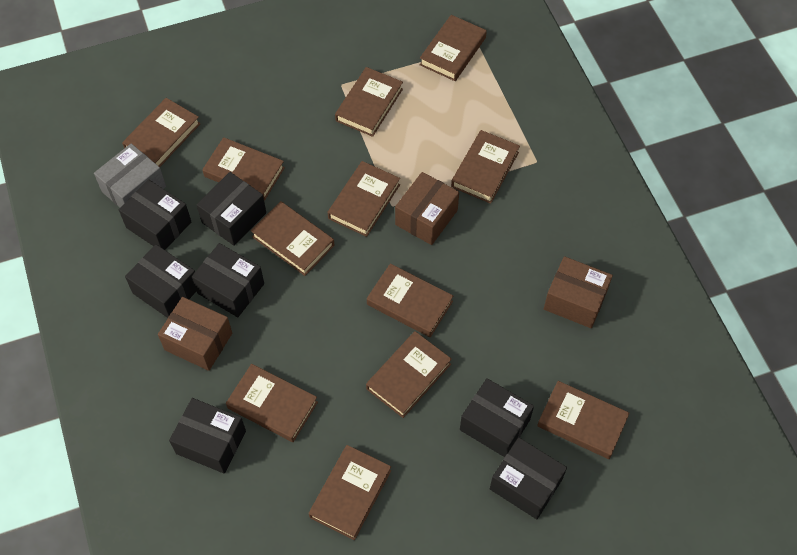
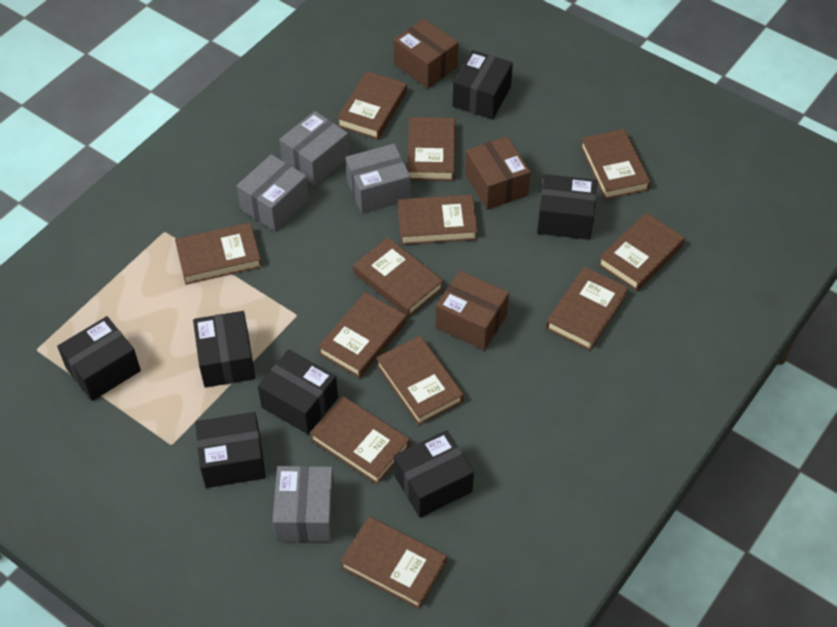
grey box: [94,143,166,208] = 1 -> [236,154,309,231] [273,466,335,542] [279,111,350,186] [345,144,411,214] = 4

